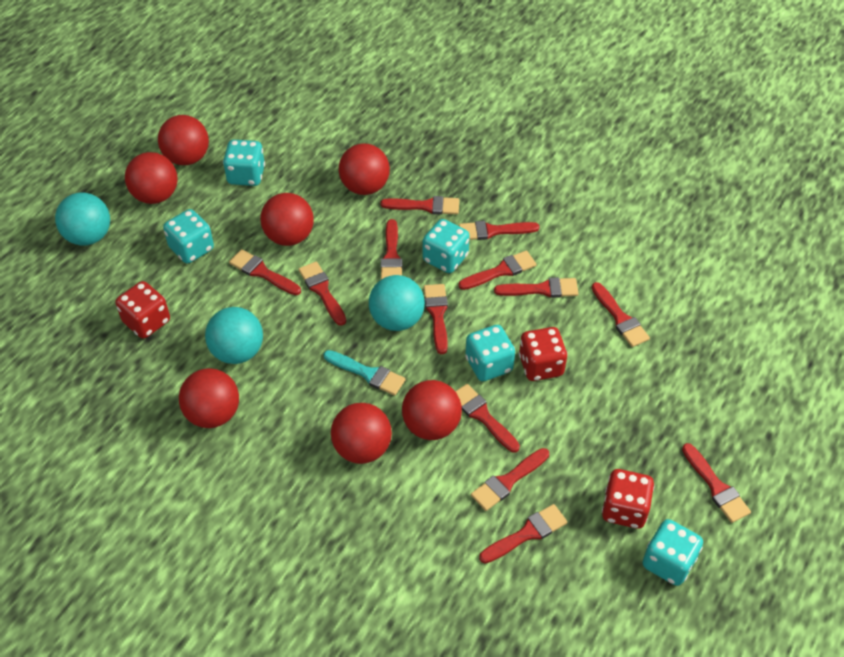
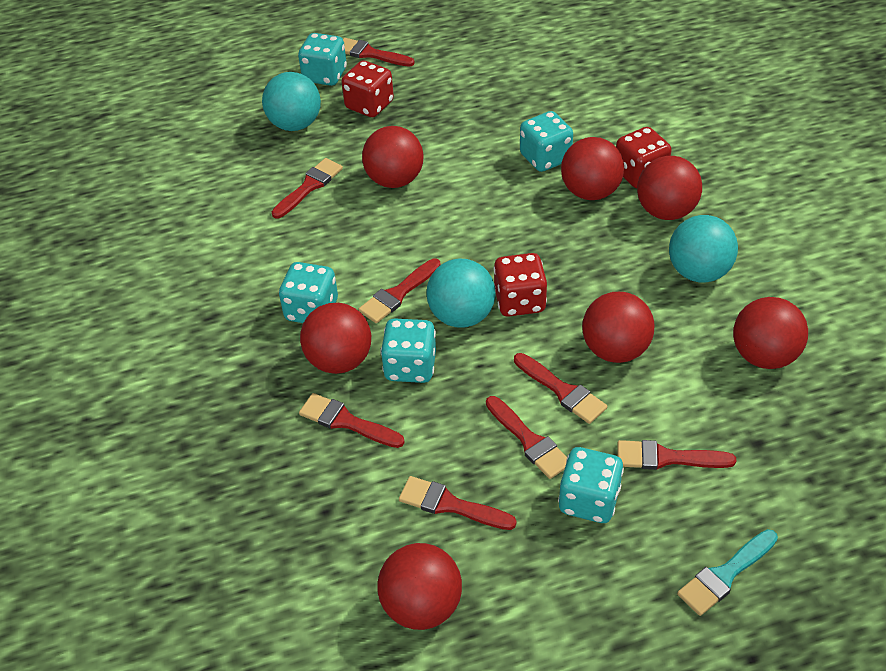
red brush: [229,249,301,295] [298,261,346,326] [380,196,459,215] [381,219,402,280] [424,284,448,354] [455,384,520,452] [458,251,536,290] [459,221,539,240] [471,448,549,511] [479,504,567,564] [494,277,579,298] [592,282,650,347] [682,443,751,523] = 13 -> [272,158,343,219] [299,393,405,448] [343,38,415,67] [359,258,441,323] [399,476,517,530] [486,396,567,479] [514,353,607,424] [617,440,736,470] = 8

